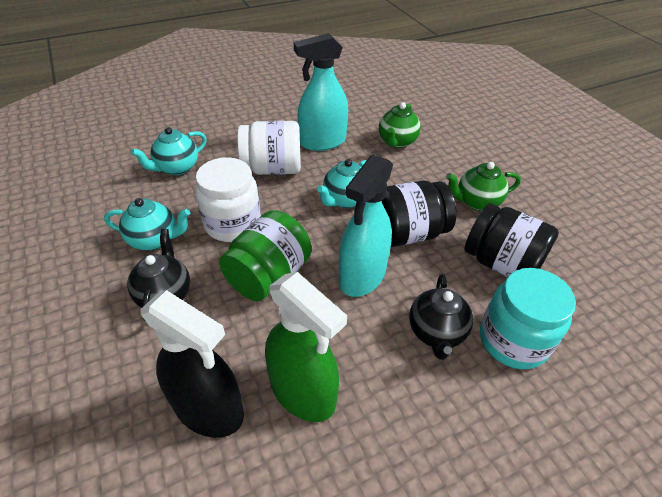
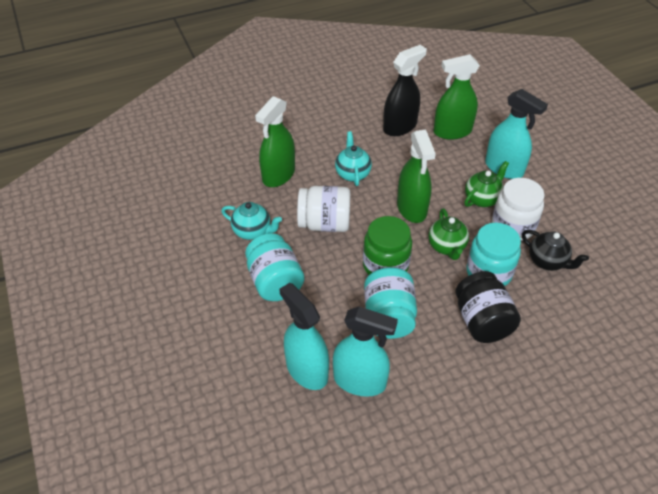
black jar: [382,181,456,247] [465,203,559,277] = 2 -> [455,271,521,343] = 1
black teapot: [127,229,190,323] [409,274,473,360] = 2 -> [522,230,589,271] = 1
green spray bottle: [265,272,347,422] = 1 -> [255,96,295,187] [397,130,436,223] [434,54,480,140] = 3
turquoise jar: [480,268,576,369] = 1 -> [245,233,304,301] [364,267,417,339] [466,223,521,286] = 3
turquoise spray bottle: [294,33,348,151] [339,155,393,297] = 2 -> [279,283,329,390] [333,307,398,397] [485,89,548,179] = 3
turquoise teapot: [104,198,190,250] [131,127,207,175] [317,159,367,208] = 3 -> [221,202,282,240] [335,131,372,186] = 2

